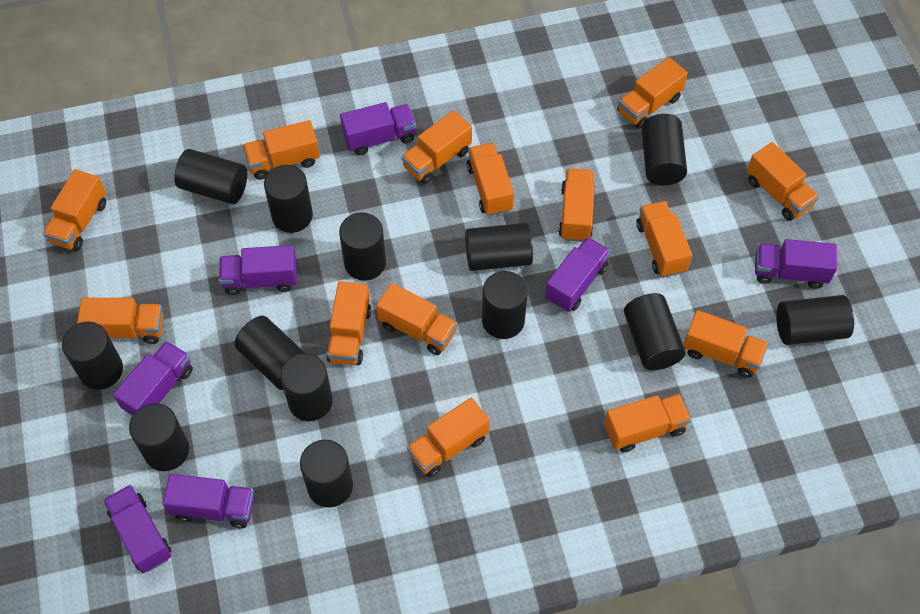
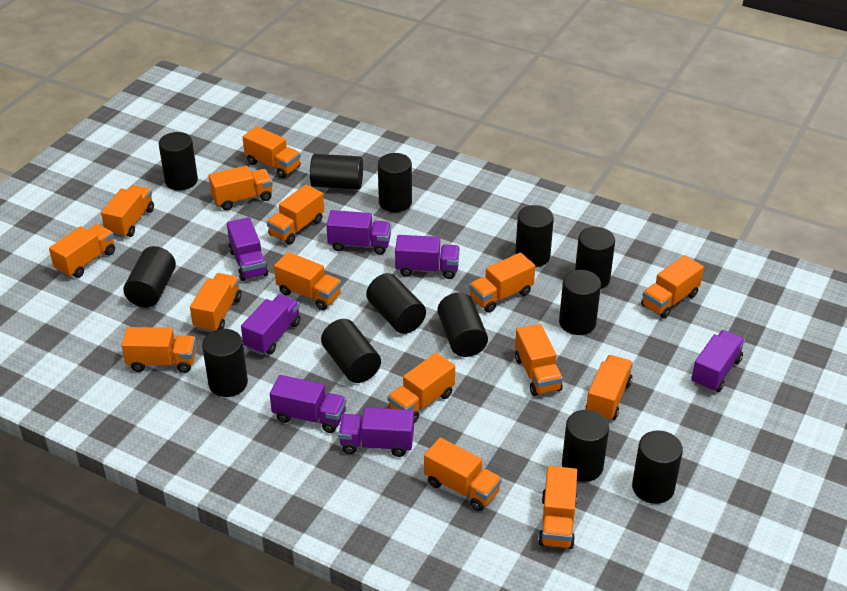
orange truck: [43,169,106,251] [77,298,164,344] [243,120,320,180] [326,281,371,365] [376,283,457,355] [401,110,472,184] [407,397,490,477] [467,143,514,216] [558,169,595,242] [604,394,691,452] [617,57,688,129] [636,201,692,277] [683,310,768,378] [747,142,819,221] = 14 -> [49,224,115,278] [101,185,154,238] [122,327,196,373] [190,273,241,332] [209,166,273,210] [243,126,301,178] [267,185,324,245] [274,252,341,310] [388,353,455,423] [424,437,502,511] [469,252,535,313] [515,324,563,396] [538,466,577,549] [586,355,633,421] [641,255,704,319] = 15

